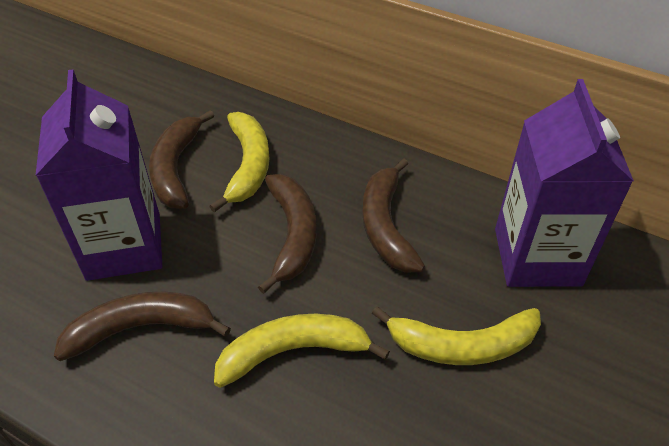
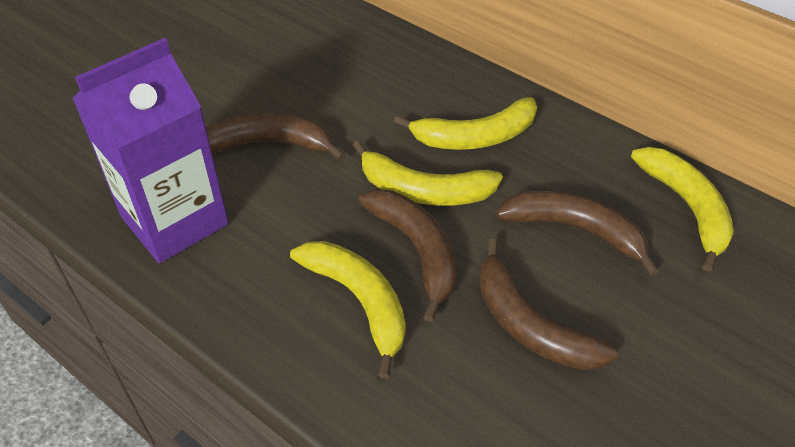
purple carton: [35,69,162,281] [495,79,634,287] = 2 -> [73,38,229,263] = 1
yellow banana: [209,112,270,212] [214,314,390,388] [372,306,541,365] = 3 -> [290,241,406,379] [352,140,503,206] [394,97,537,150] [631,147,734,272] = 4

